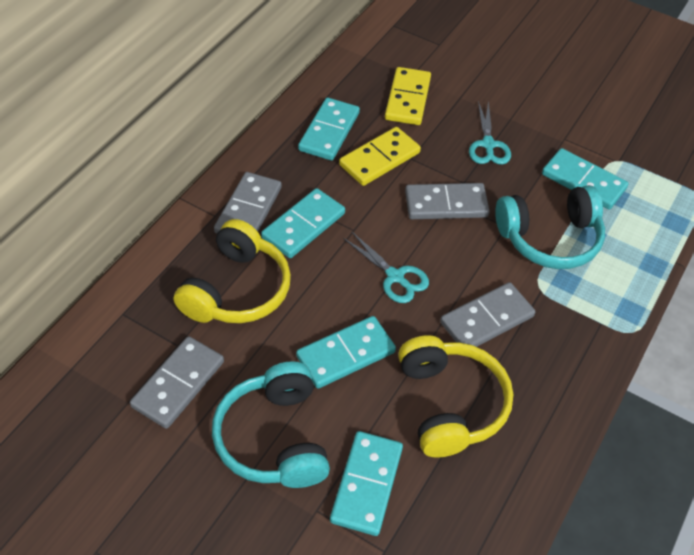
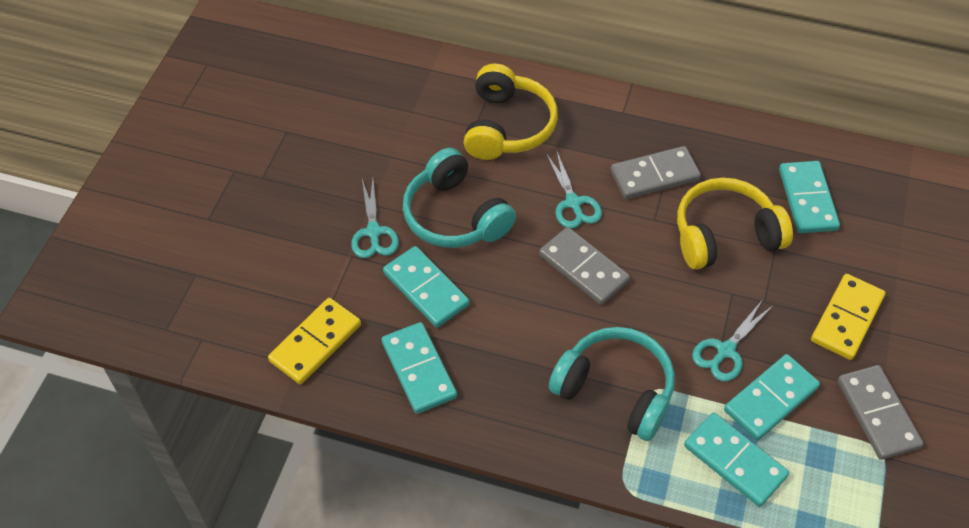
grey domino: [130,336,224,429] [214,172,282,234] [405,183,490,219] [440,282,535,347] = 4 -> [539,227,630,305] [611,146,701,199] [838,365,924,460] = 3
turquoise scissors: [343,232,429,303] [469,101,511,165] = 2 -> [351,179,399,258] [546,149,602,229] [692,301,772,381] = 3

